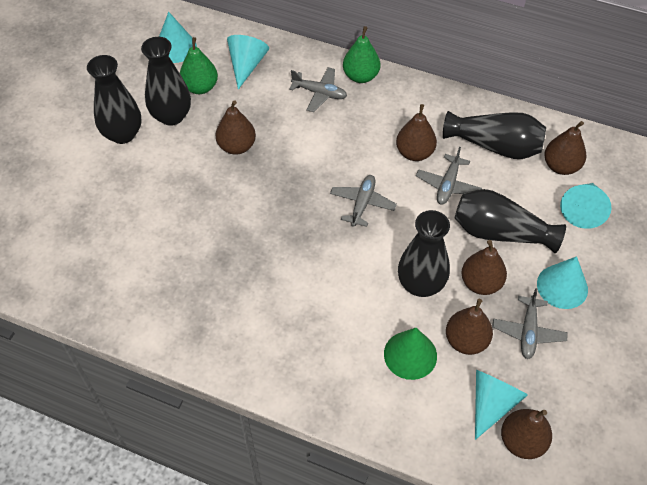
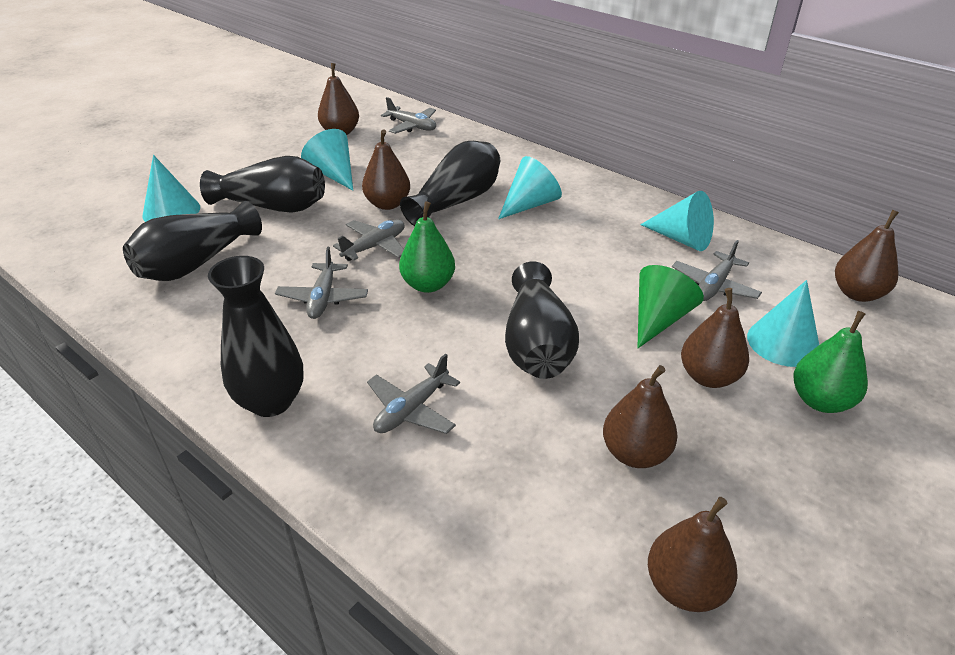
grey plane: [289,67,347,112] [330,175,397,227] [416,147,482,205] [492,288,568,359] = 4 -> [275,247,368,319] [333,219,405,261] [367,353,460,434] [381,97,436,134] [672,240,762,301] = 5

